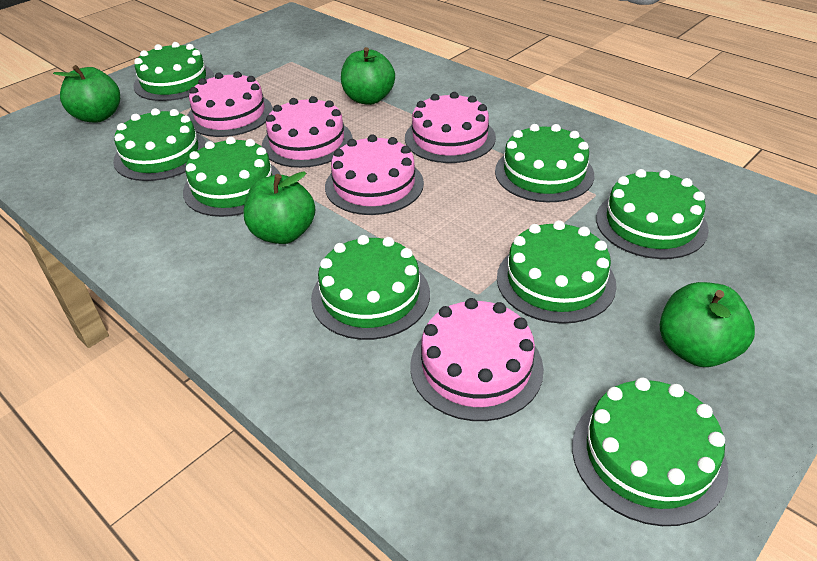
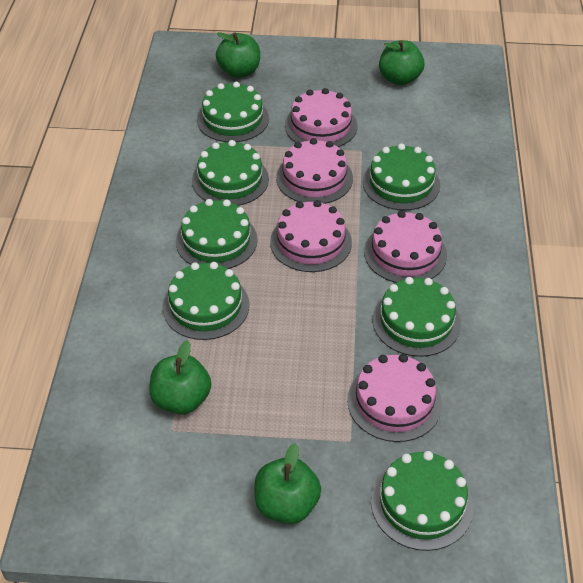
green cake: [113,108,206,181] [133,42,214,101] [183,137,281,217] [311,235,430,340] [495,124,594,202] [497,220,617,324] [572,377,729,526] [596,169,709,259] = 8 -> [162,262,249,340] [176,199,258,269] [192,140,269,206] [197,82,269,142] [363,143,440,210] [371,451,474,551] [373,277,461,357] = 7

